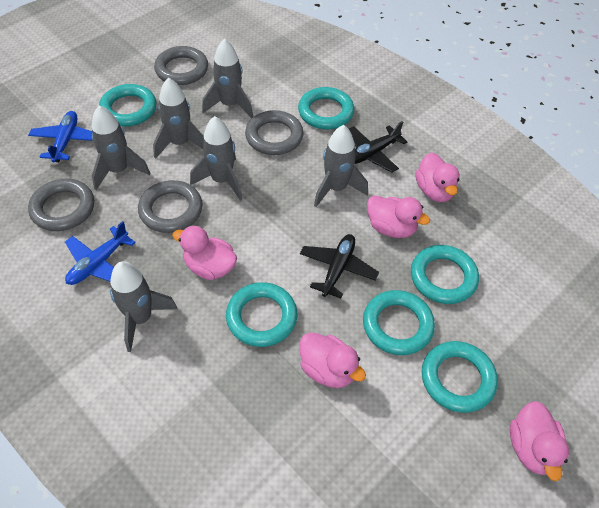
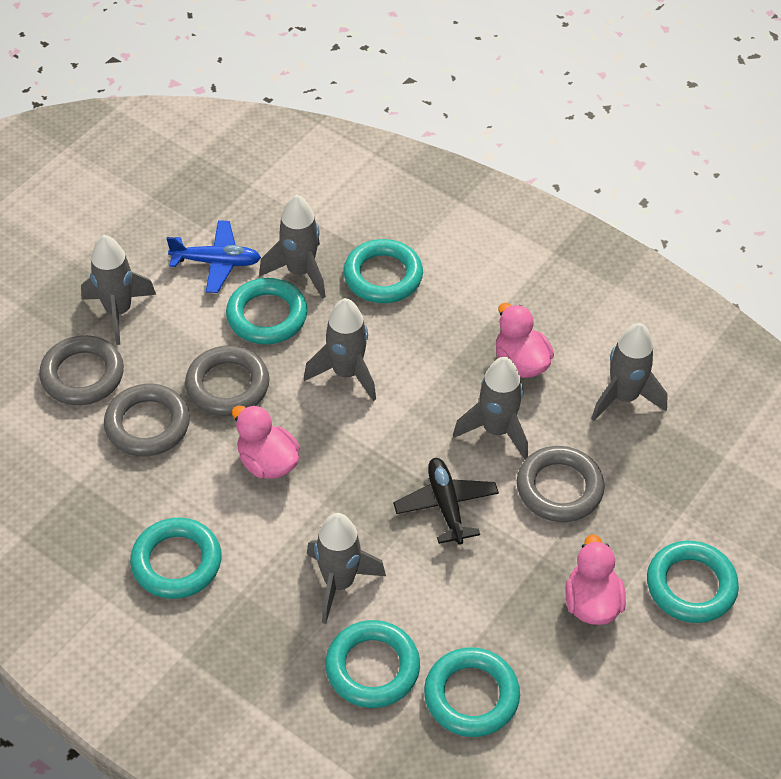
black plane: [300,234,379,298] [349,121,407,173] = 2 -> [393,458,499,545] = 1
blue plane: [28,111,92,162] [65,221,136,285] = 2 -> [166,220,261,293] = 1
pink duck: [172,226,237,280] [300,332,366,388] [367,195,430,238] [415,153,460,202] [510,401,569,481] = 5 -> [232,405,300,479] [496,303,554,378] [565,534,626,625] = 3

